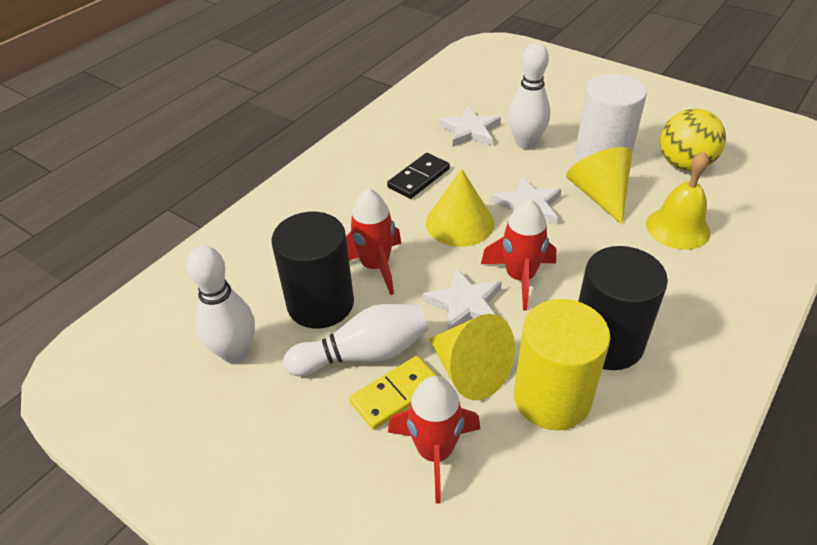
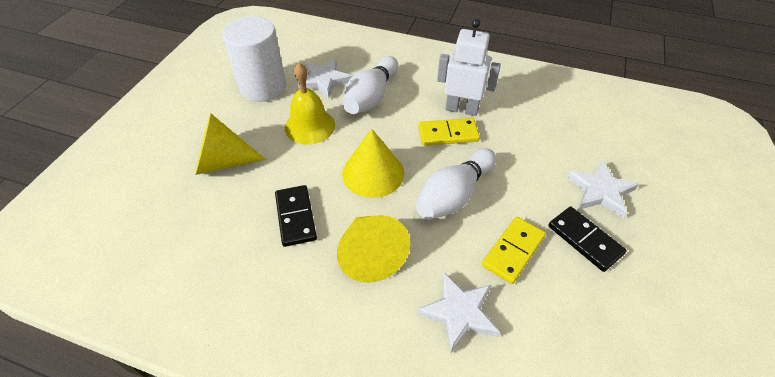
black cylinder: [271,212,354,328] [578,246,668,370] = 2 -> none = 0
black domino: [387,153,450,199] = 1 -> [275,185,317,247] [548,206,627,272] = 2
red rocket: [346,188,401,295] [388,376,480,504] [481,199,556,311] = 3 -> none = 0
white bowling pin: [187,246,255,364] [283,304,429,376] [508,43,550,149] = 3 -> [342,56,399,114] [416,148,496,220] = 2
white robot: none = 0 -> [437,19,501,116] = 1
yellow ball: [660,109,726,171] = 1 -> none = 0
yellow cylinder: [514,299,610,430] = 1 -> none = 0
yellow domino: [349,356,437,430] = 1 -> [418,118,480,146] [482,217,546,284] = 2

